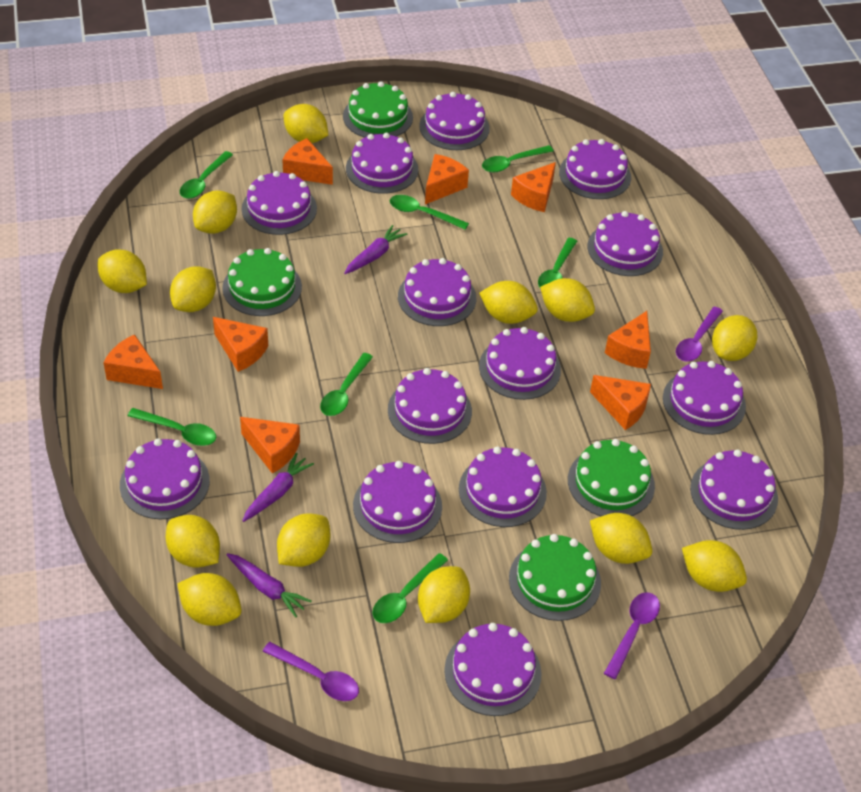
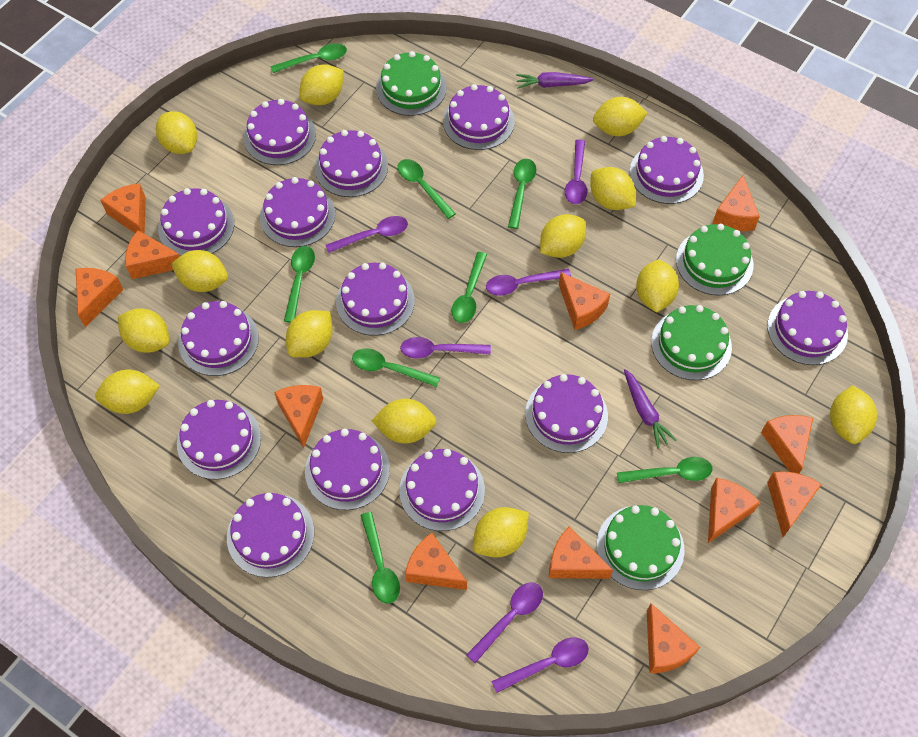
green spoon: [128,408,216,446] [180,151,233,199] [320,353,373,416] [372,553,448,623] [390,195,469,230] [482,145,554,172] [538,238,577,289] = 7 -> [270,43,347,73] [284,246,315,323] [352,348,440,387] [360,512,400,604] [398,159,456,219] [451,252,487,323] [508,159,536,229] [617,457,712,483] = 8
orange cheese: [103,334,163,389] [213,317,268,372] [240,417,300,474] [282,138,333,185] [425,154,469,204] [511,162,556,212] [590,375,651,430] [605,311,651,369] = 8 -> [76,268,123,327] [100,183,146,234] [125,230,180,279] [274,385,323,448] [405,533,467,590] [549,526,613,579] [559,272,610,330] [647,603,700,673] [708,478,760,543] [713,175,760,231] [761,415,813,474] [767,471,822,537] = 12
purple carrot: [226,553,312,618] [242,453,314,522] [344,225,407,274] = 3 -> [516,72,594,88] [624,369,676,448] = 2
purple spoon: [263,642,359,701] [604,592,660,679] [676,307,723,362] = 3 -> [326,216,408,253] [400,337,491,359] [466,582,543,663] [486,269,571,296] [491,637,589,693] [565,140,587,204] = 6

